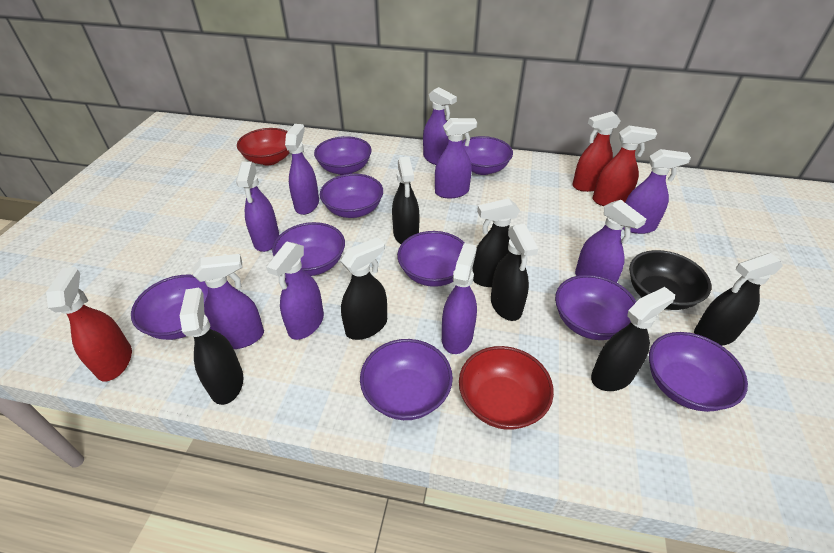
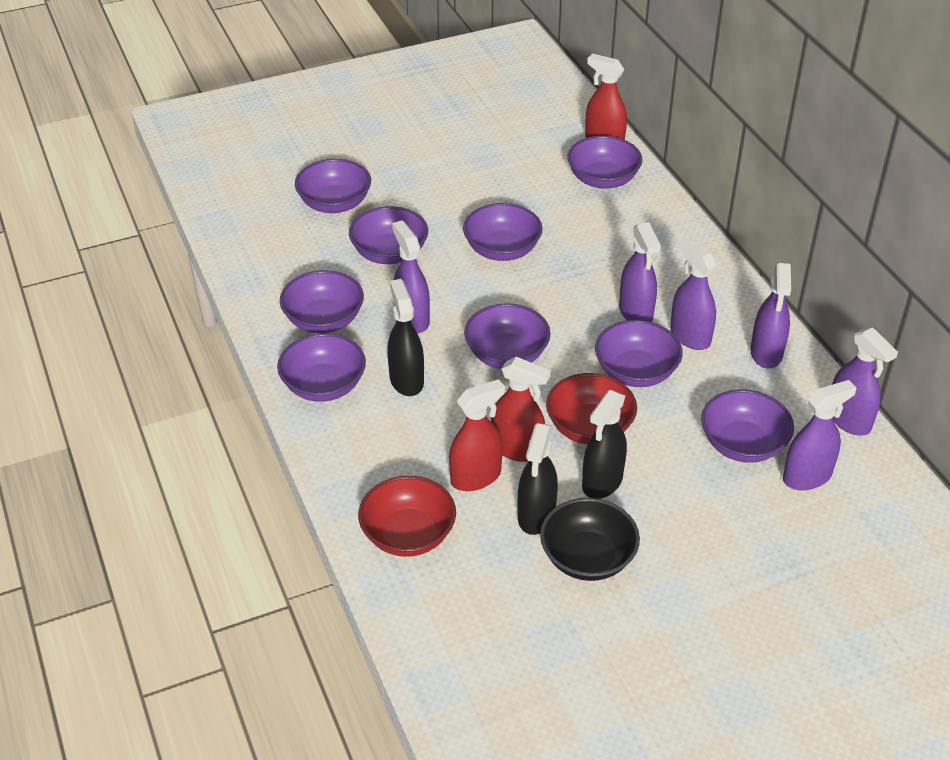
black spray bottle: [180,288,243,405] [341,237,387,340] [392,156,420,244] [472,198,520,287] [491,224,538,321] [591,287,675,391] [694,253,783,346] = 7 -> [388,279,424,396] [518,423,558,535] [582,390,627,499] = 3
purple spray bottle: [193,254,264,349] [236,162,279,252] [266,242,324,340] [285,124,319,215] [423,87,457,165] [435,118,477,198] [442,243,477,354] [575,200,647,282] [623,149,691,234] = 9 -> [392,220,430,333] [619,222,661,322] [670,238,717,350] [750,263,791,369] [783,380,856,490] [832,327,898,435] = 6

